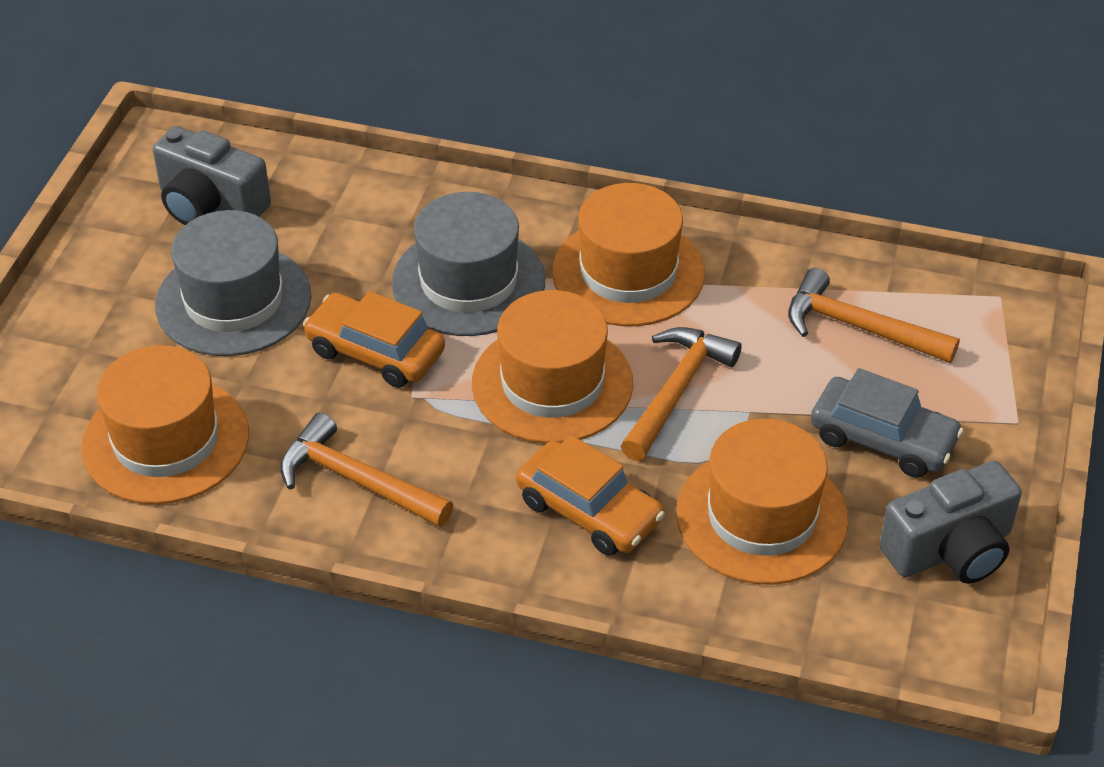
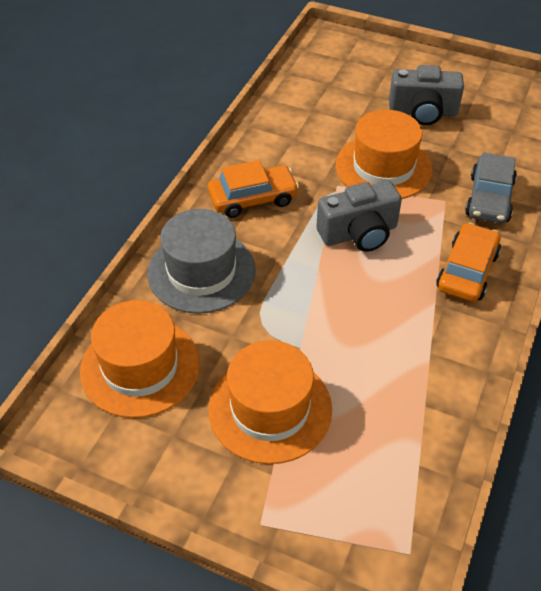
grey hat: [155,210,312,356] [392,192,546,336] = 2 -> [147,209,256,314] = 1
orange hammer: [280,412,453,527] [621,327,742,461] [788,268,960,363] = 3 -> none = 0
orange hat: [81,345,249,504] [472,290,633,444] [552,183,705,326] [676,419,849,585] = 4 -> [80,300,200,418] [208,340,332,464] [336,110,432,199] = 3

